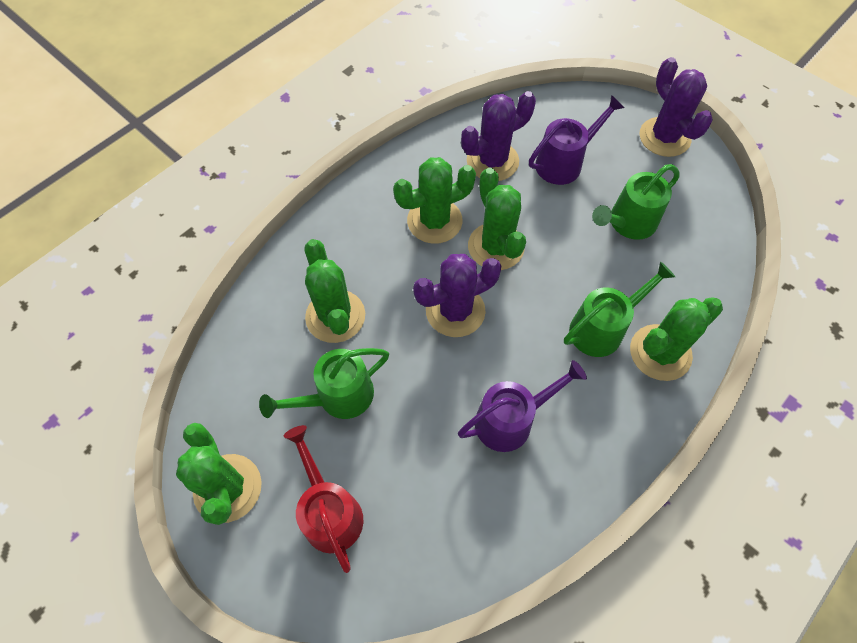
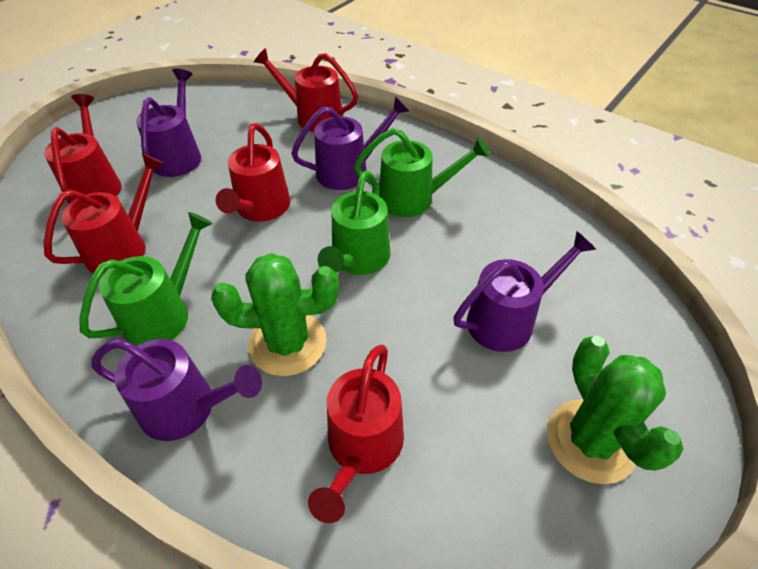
green cactus: [176,423,262,525] [304,239,365,343] [393,157,476,244] [468,167,526,270] [630,297,723,381] = 5 -> [211,253,339,376] [547,336,684,484] = 2
purple cactus: [413,254,501,337] [461,91,536,181] [639,57,713,157] = 3 -> none = 0
purple watering can: [458,360,587,452] [529,95,624,185] = 2 -> [91,339,262,441] [136,69,201,177] [291,96,409,190] [454,231,597,352] = 4
red watering can: [283,425,363,573] = 1 -> [44,94,121,203] [44,153,165,273] [216,123,290,221] [254,48,359,132] [308,345,404,523] = 5

